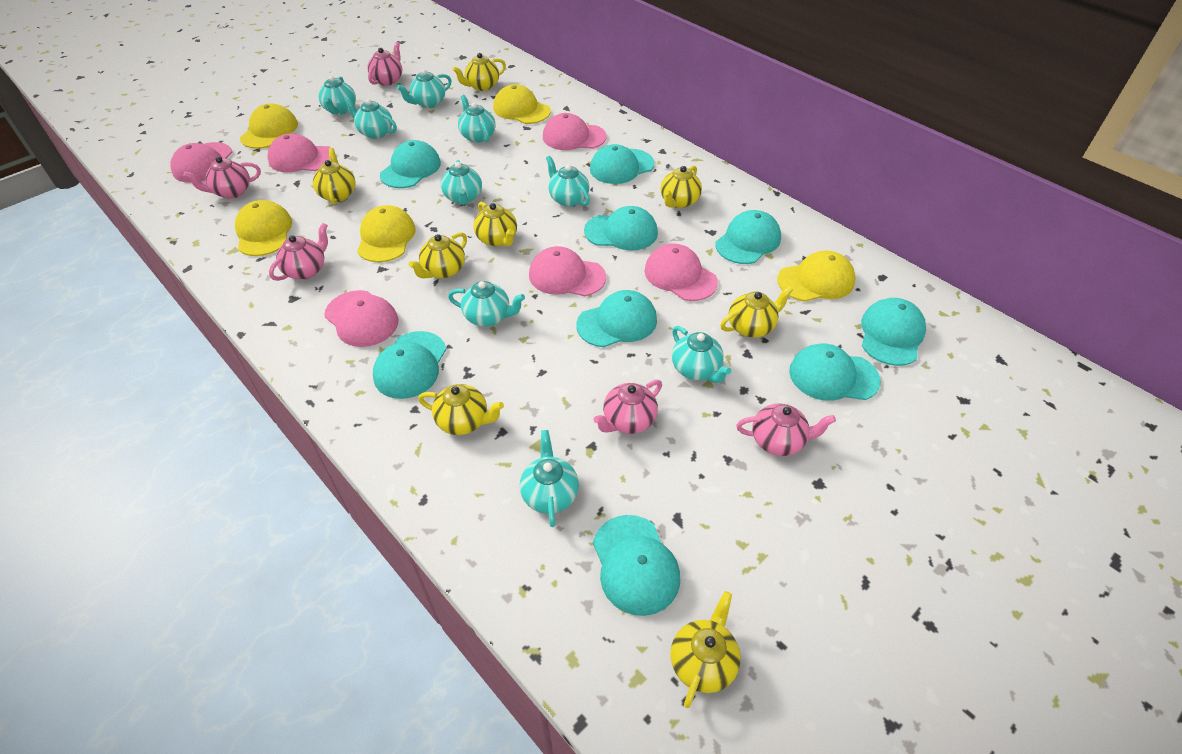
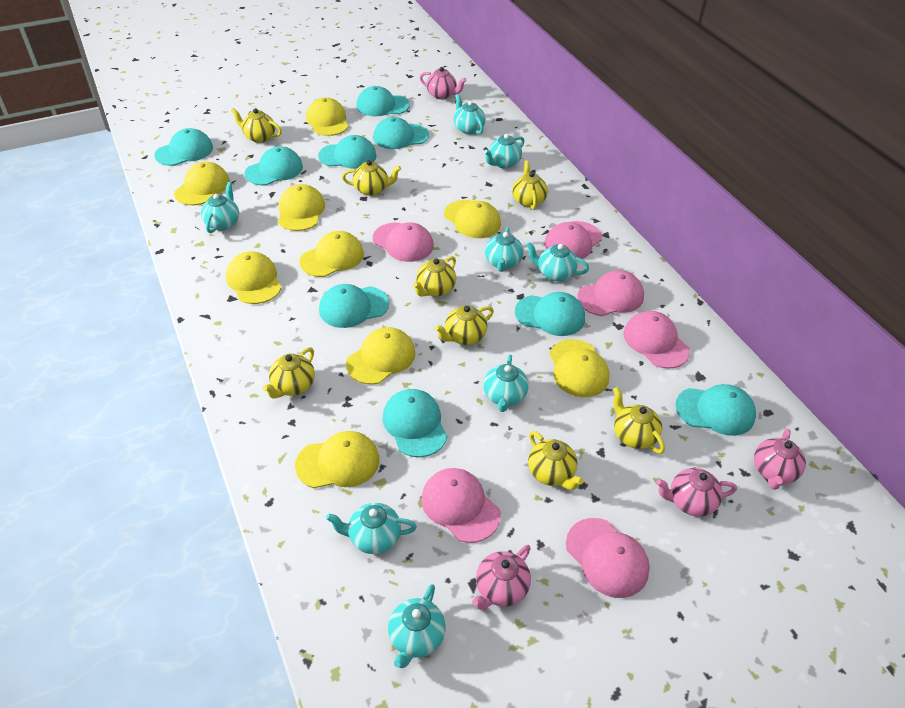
pink teapot: [183,157,261,199] [269,223,328,281] [367,42,402,86] [593,380,662,434] [736,403,836,456] = 5 -> [420,67,467,99] [472,545,531,610] [656,468,737,517] [754,428,806,490] = 4
turquoise teapot: [318,76,356,115] [344,97,397,139] [397,69,451,108] [441,160,482,205] [448,281,525,327] [458,95,496,143] [520,430,579,527] [546,156,590,207] [672,326,731,383] = 9 -> [201,182,239,233] [326,503,417,554] [388,584,446,668] [454,94,486,134] [483,355,529,412] [484,134,524,169] [485,227,523,272] [526,242,589,281] = 8
yellow cap: [235,200,292,256] [240,103,298,149] [357,205,416,262] [493,84,551,124] [777,251,856,302] = 5 -> [174,162,230,205] [226,251,281,304] [278,184,325,231] [295,431,379,488] [299,231,364,277] [306,97,349,136] [346,327,416,385] [444,200,501,238] [549,339,609,397] = 9

